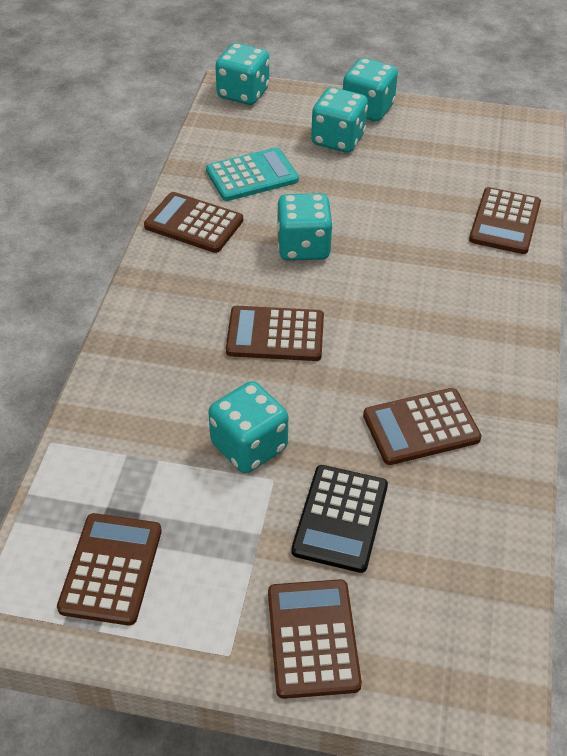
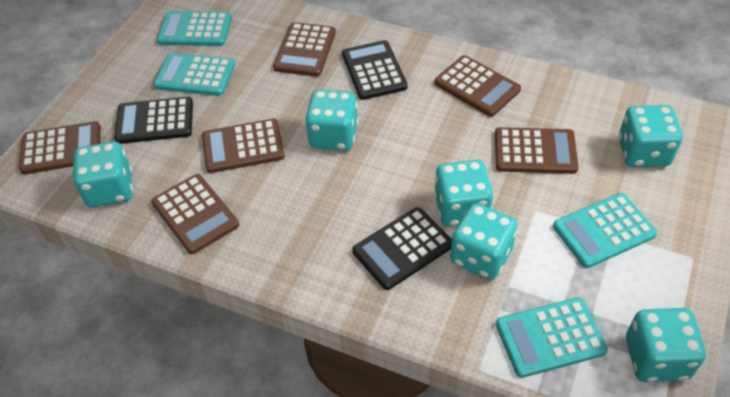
black calculator: [291,465,388,573] = 1 -> [114,97,193,144] [342,40,407,100] [352,207,452,290] = 3
turquoise calculator: [206,147,299,201] = 1 -> [154,53,235,96] [157,11,232,46] [496,297,608,378] [553,193,657,268] = 4
turquoise dice: [208,381,288,473] [215,43,269,105] [277,193,333,261] [311,87,368,153] [343,58,398,121] = 5 -> [72,141,133,207] [305,90,358,151] [434,160,493,227] [450,203,518,280] [619,105,683,167] [626,308,706,382] = 6

